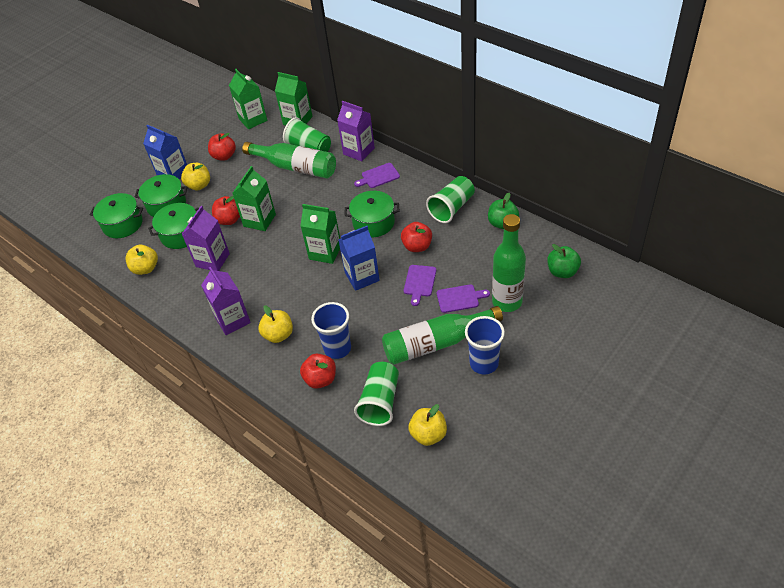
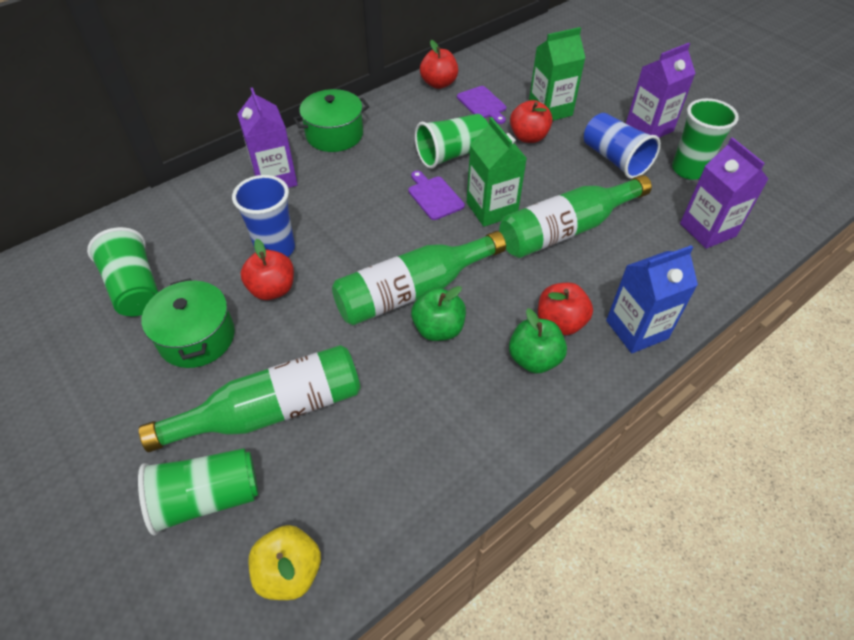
blue carton: [143,125,187,180] [338,226,380,291] = 2 -> [606,245,698,353] = 1
green carton: [229,69,267,129] [233,166,276,231] [275,72,312,125] [300,204,340,264] = 4 -> [467,117,527,227] [529,27,585,121] = 2
green cup: [283,117,331,152] [354,362,399,426] [426,176,475,223] = 3 -> [87,227,158,316] [138,448,258,536] [415,114,489,169] [672,98,739,180] = 4
green pot: [90,193,143,238] [135,174,188,217] [148,203,199,249] [345,191,399,237] = 4 -> [141,278,235,368] [293,89,369,152] = 2
purple cutting board: [354,163,400,188] [404,265,436,306] [437,284,490,313] = 3 -> [408,171,465,220] [457,86,506,124] = 2
yellow apple: [126,245,158,275] [181,163,210,190] [258,305,293,343] [409,404,447,446] = 4 -> [248,525,321,600] = 1

